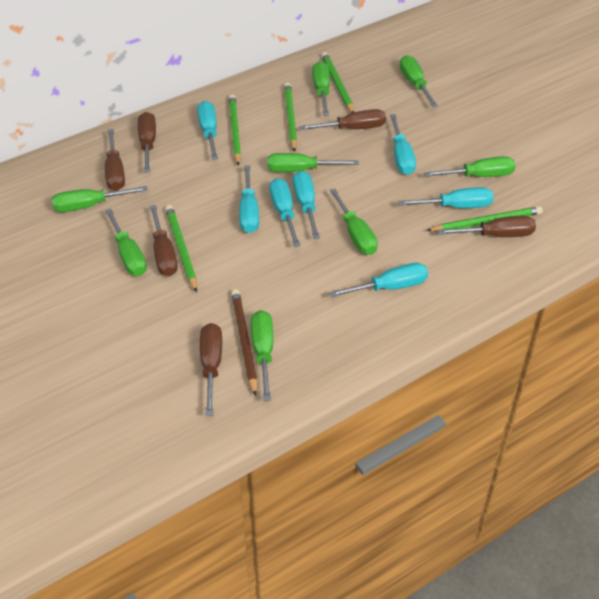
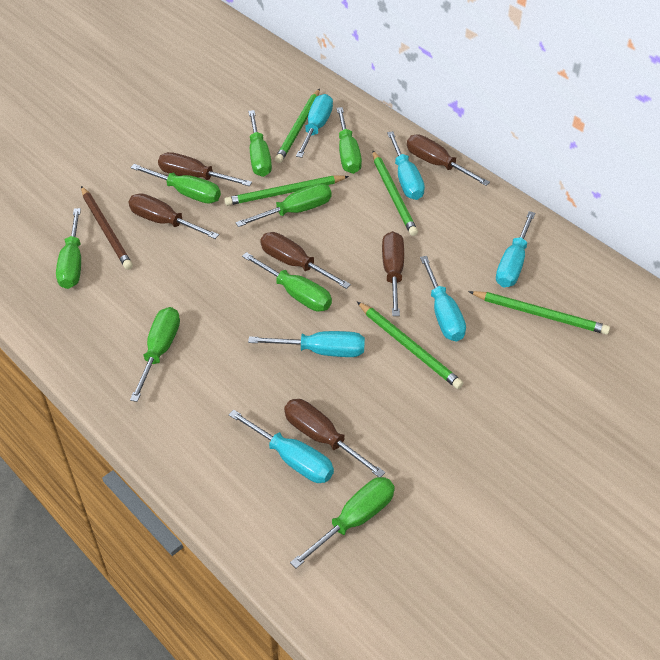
turquoise screwdriver: [197,101,218,160] [239,165,259,233] [269,178,301,247] [293,171,320,239] [329,263,428,298] [390,114,416,175] [398,187,494,208] = 7 -> [229,410,334,483] [248,331,365,357] [296,94,333,158] [387,131,425,200] [420,256,466,341] [496,211,535,287] = 6

